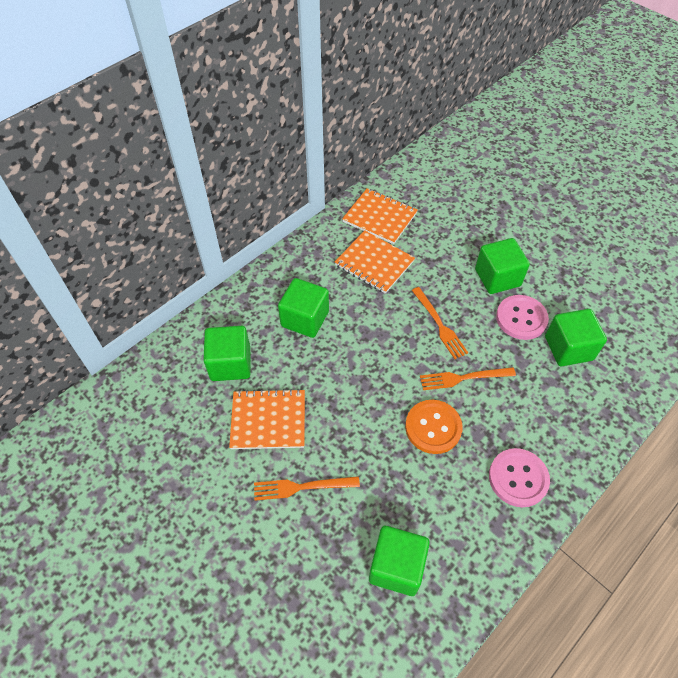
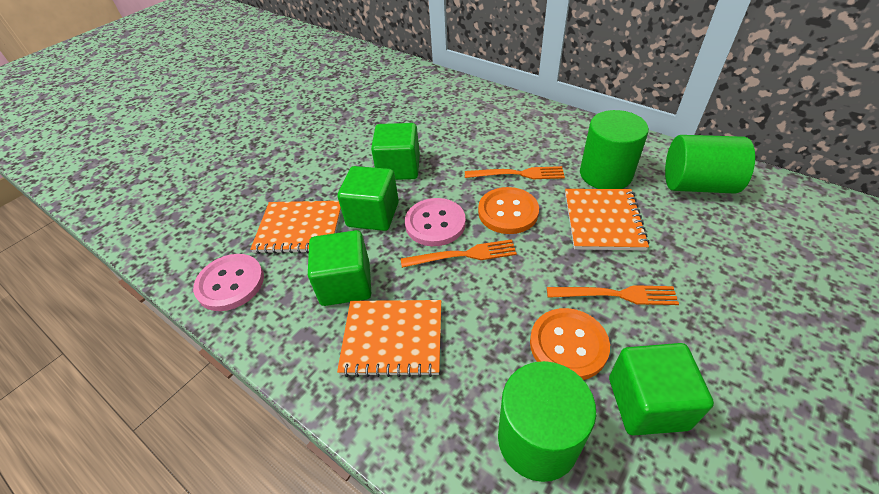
green cube: [203,326,251,381] [278,278,329,338] [369,526,430,596] [475,238,530,294] [545,309,607,366] = 5 -> [308,230,371,306] [337,166,399,231] [371,123,420,180] [609,343,714,436] = 4
green cylinder: none = 0 -> [498,361,596,482] [580,110,649,189] [665,135,755,194] = 3
orange button: [405,400,463,454] = 1 -> [478,187,539,234] [530,308,610,380] = 2

